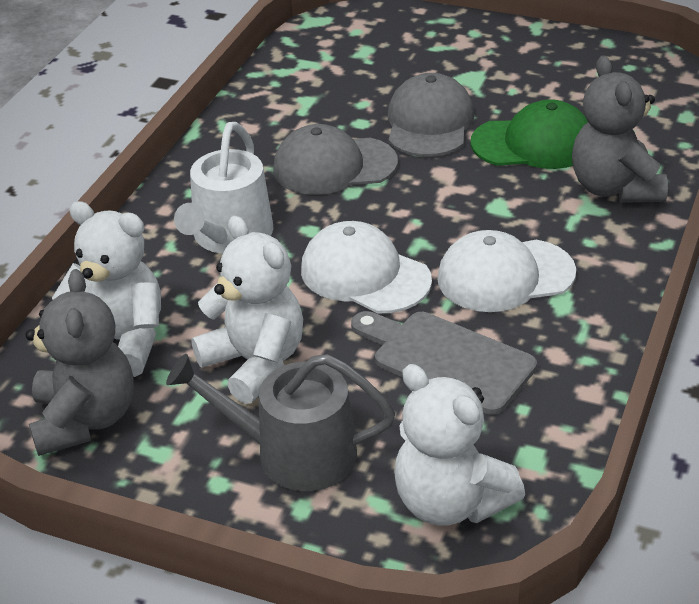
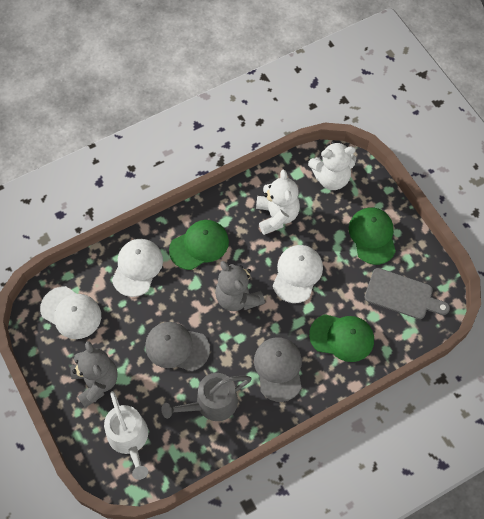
green cap: [471,99,588,169] = 1 -> [169,220,229,270] [309,314,374,362] [349,207,396,265] = 3
white cap: [301,221,432,313] [437,230,576,312] = 2 -> [40,286,101,339] [112,239,163,297] [273,245,323,303] = 3
white teddy bear: [52,201,161,377] [191,216,303,404] [394,364,525,526] = 3 -> [256,170,300,235] [308,141,356,190] = 2

